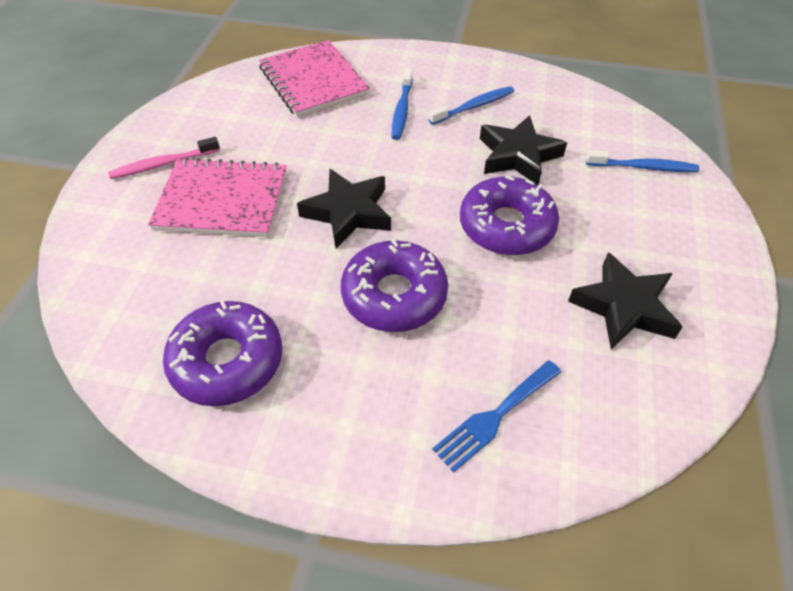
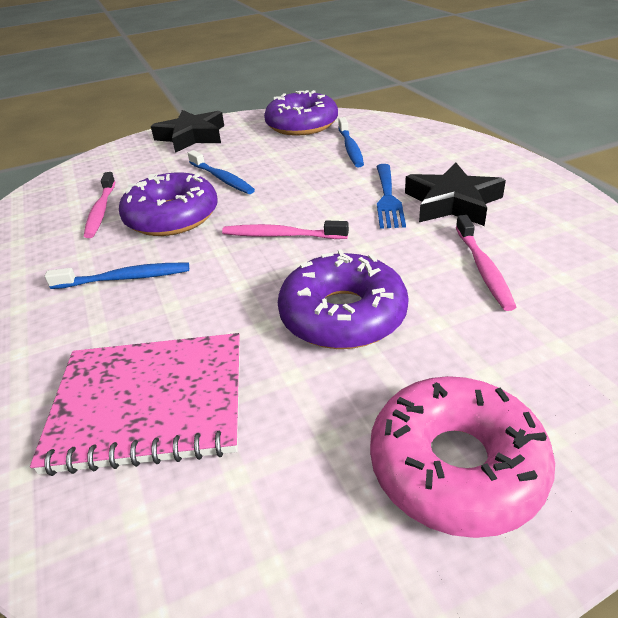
black star: [297,169,391,248] [480,115,567,185] [568,252,683,349] = 3 -> [151,110,224,153] [405,162,506,226] = 2
pink donut: none = 0 -> [370,376,555,538] = 1
pink notebook: [148,158,287,237] [259,40,370,117] = 2 -> [30,333,240,476] = 1
pink toothbrush: [108,137,220,179] = 1 -> [84,172,116,238] [222,221,349,239] [456,215,516,311] = 3

